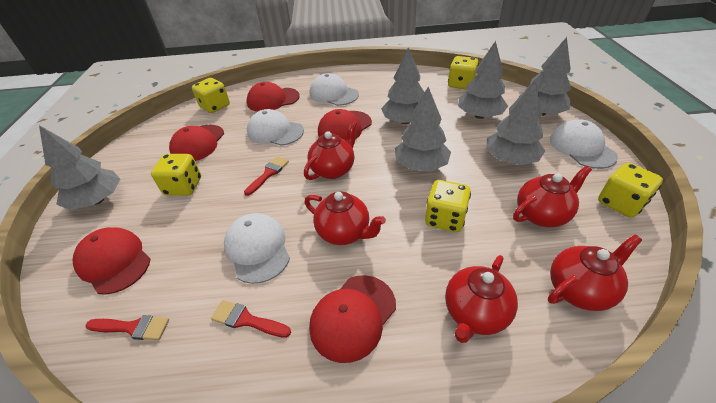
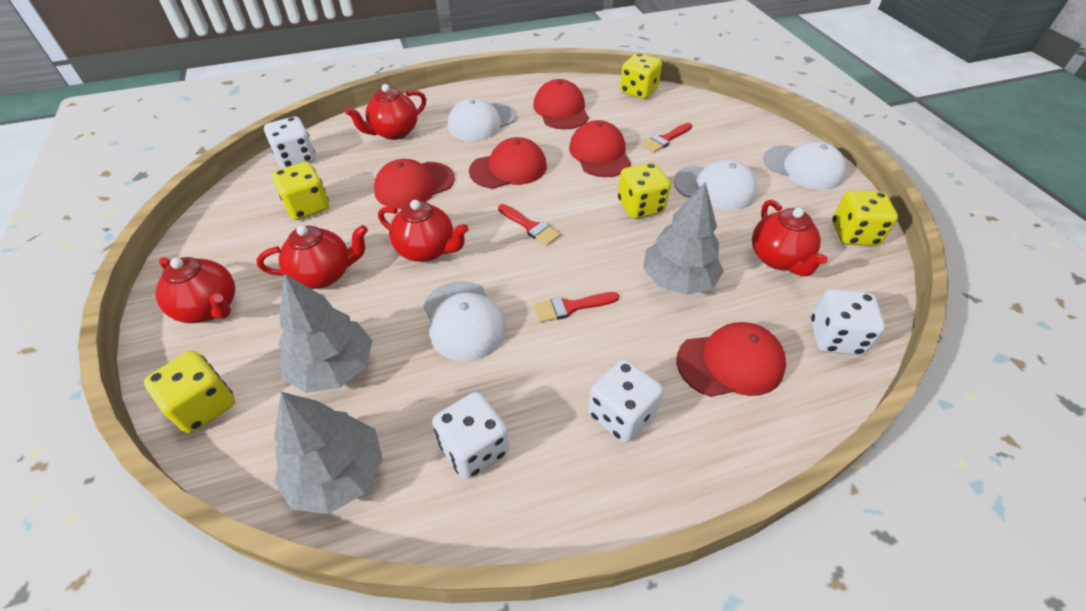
grey tree: [39,125,120,210] [381,47,425,124] [395,87,451,171] [458,41,508,119] [486,79,545,165] [519,37,572,116] = 6 -> [274,392,383,514] [278,274,373,393] [643,182,724,295] = 3
white dice: none = 0 -> [264,117,316,169] [432,392,509,479] [588,359,663,443] [811,289,885,355] = 4

